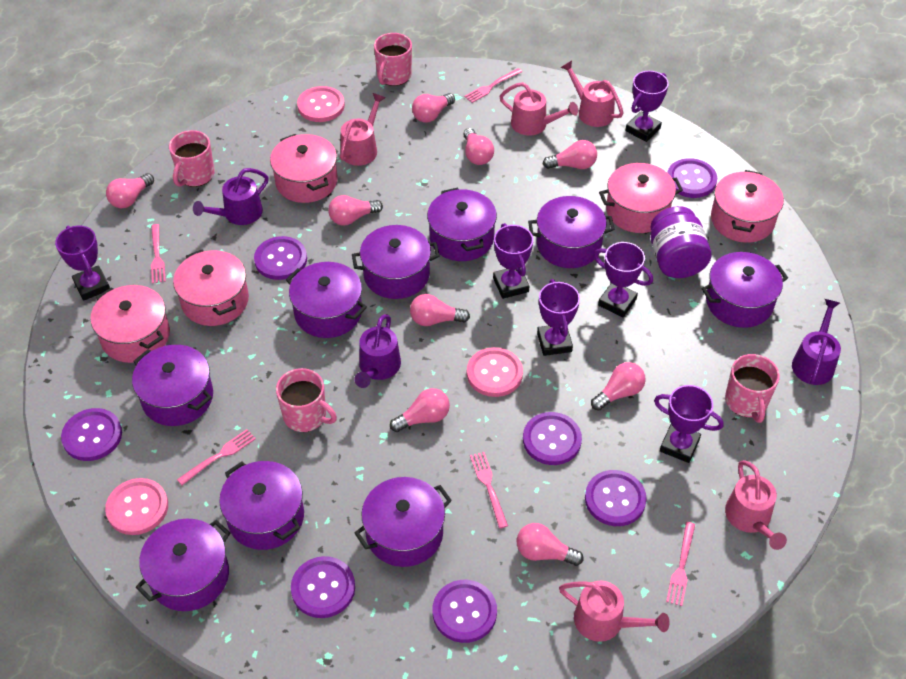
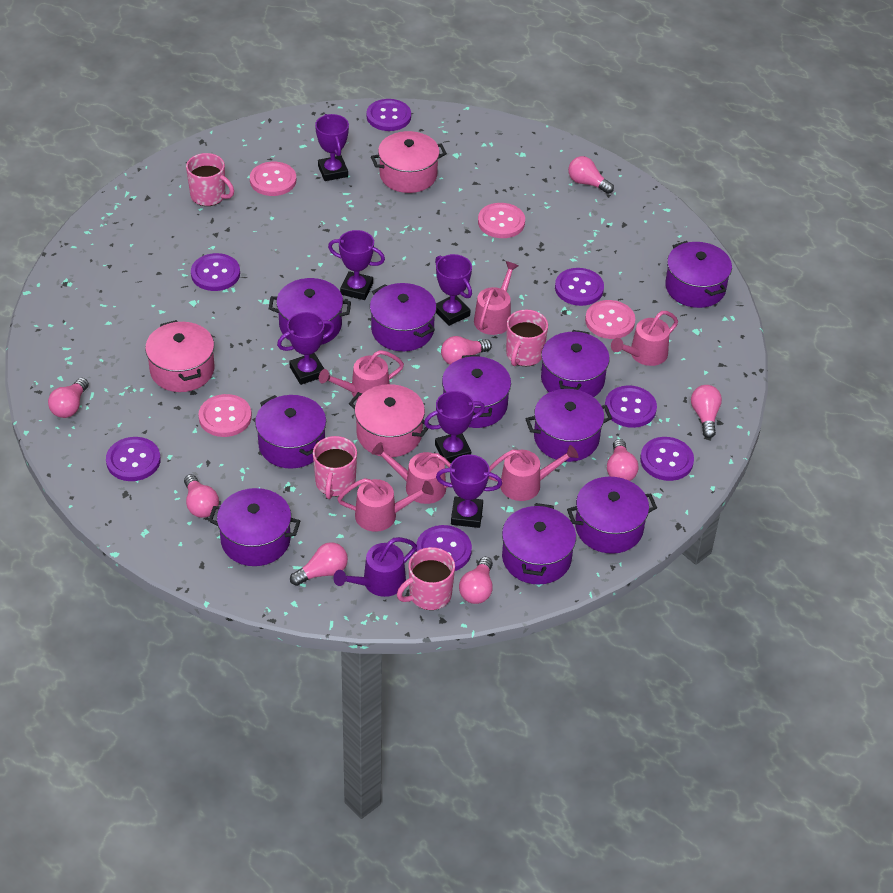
pink button: [105,478,168,535] [297,86,345,122] [467,347,523,397] = 3 -> [198,394,252,437] [250,162,296,196] [478,203,525,238] [585,300,635,339] = 4
pink fork: [151,224,166,283] [177,429,256,485] [464,68,522,103] [470,452,508,528] [666,522,695,606] = 5 -> none = 0
pink light bulb: [106,173,154,208] [328,195,383,226] [390,388,450,432] [410,294,470,326] [412,93,455,123] [463,128,494,165] [517,523,584,566] [543,140,597,169] [591,362,645,411] = 9 -> [48,378,89,418] [184,474,219,518] [290,542,348,586] [441,336,492,365] [459,557,493,604] [568,156,614,194] [607,439,638,481] [691,385,722,438] = 8
pink pot: [91,285,170,363] [173,249,249,326] [270,134,338,203] [599,163,683,233] [711,170,784,243] = 5 -> [145,320,214,392] [349,384,431,457] [371,131,447,193] = 3
pink watering can: [340,93,385,166] [499,82,578,136] [559,581,670,642] [561,60,624,127] [725,460,787,550] = 5 -> [319,350,404,400] [337,478,434,532] [371,442,451,504] [474,261,519,335] [488,445,578,501] [611,311,678,366] = 6
purple jar: [650,206,711,278] = 1 -> none = 0
purple pot: [132,345,213,426] [136,519,230,611] [219,461,304,550] [286,262,367,338] [352,225,440,299] [355,477,452,567] [427,187,497,261] [528,196,615,268] [702,252,788,328] = 9 -> [208,488,300,566] [255,395,326,469] [269,278,351,345] [370,283,436,351] [442,354,511,428] [502,503,576,584] [526,389,612,462] [541,330,610,397] [567,477,657,554] [665,241,732,308] = 10
purple watering can: [193,168,269,225] [354,314,401,388] [792,299,841,385] = 3 -> [333,537,417,597] = 1

